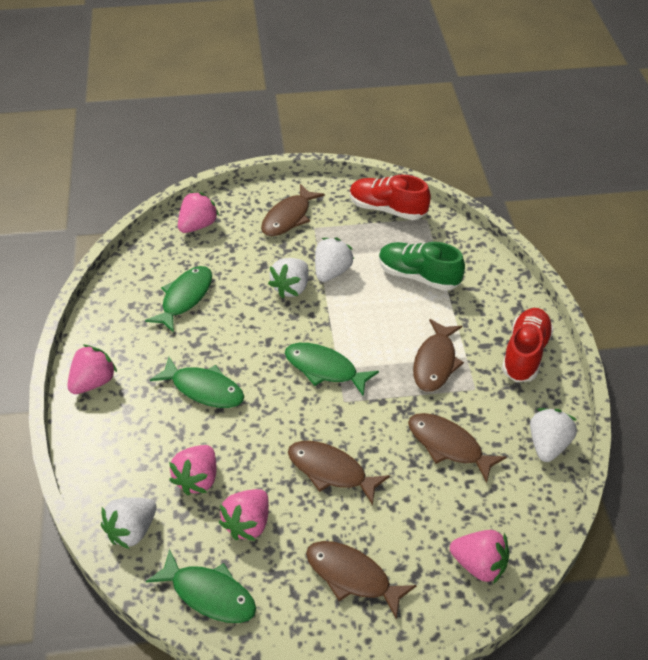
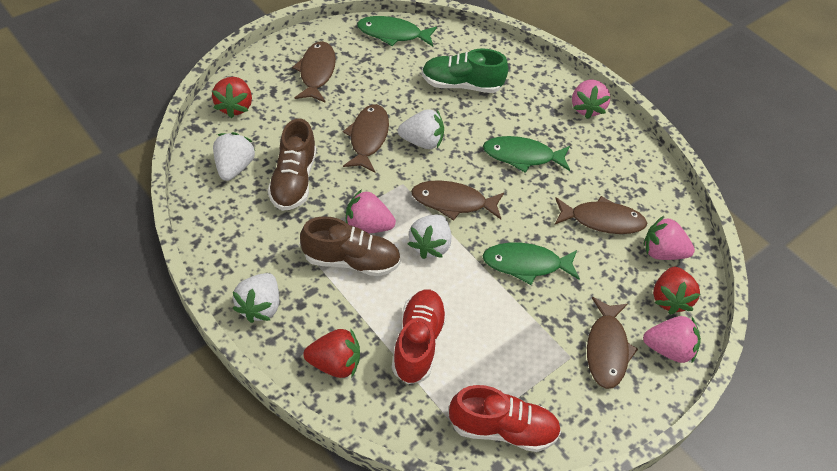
brown shoe: none = 0 -> [268,118,316,211] [300,216,401,276] = 2
green fish: [145,266,212,333] [146,549,256,623] [150,357,244,408] [285,343,379,396] = 4 -> [357,16,437,47] [483,136,570,173] [483,242,580,285] = 3
pink strawberry: [67,345,117,394] [169,445,216,495] [178,192,219,233] [219,489,269,541] [450,530,509,584] = 5 -> [346,189,396,233] [572,80,610,119] [643,316,701,363] [644,216,695,260] = 4
red strawberry: none = 0 -> [212,77,252,118] [303,328,360,378] [653,266,700,315] = 3

